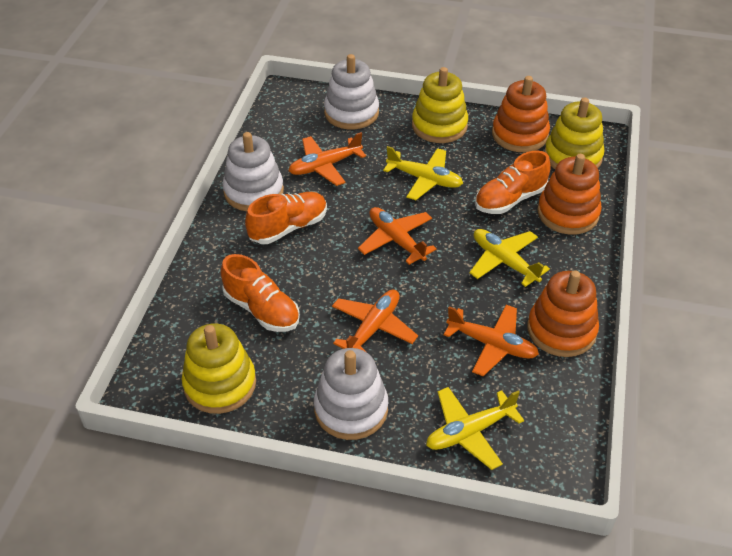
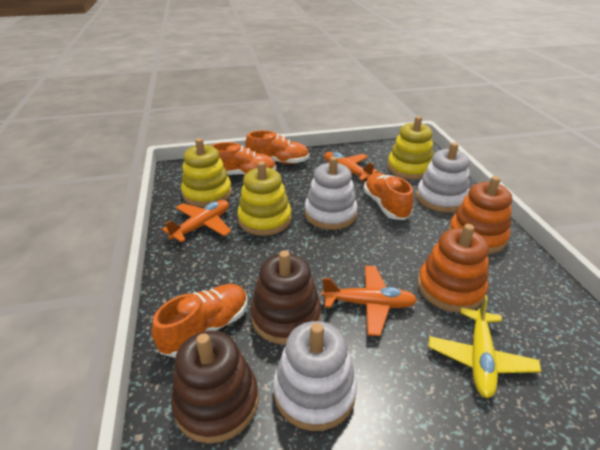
brown stacking toy: none = 0 -> [171,331,258,443] [251,250,321,345] = 2
orange plane: [289,132,366,186] [332,290,418,352] [358,207,437,265] [443,305,539,376] = 4 -> [162,200,231,242] [322,266,417,336] [324,152,378,181] = 3
orange shoe: [221,254,300,332] [245,192,327,244] [475,151,551,214] = 3 -> [151,284,248,358] [211,142,276,175] [245,131,309,164] [363,173,414,220] = 4
orange stacking toy: [492,76,550,152] [527,270,599,357] [537,154,601,235] = 3 -> [418,224,489,313] [448,176,512,254] = 2
yellow plane: [383,146,463,200] [426,387,524,470] [470,229,550,287] = 3 -> [429,295,541,398] = 1

